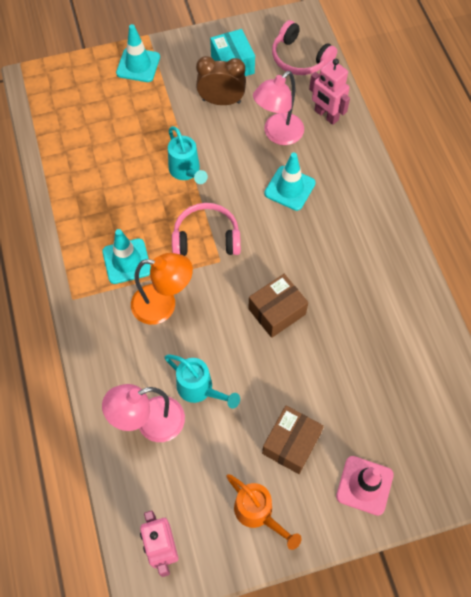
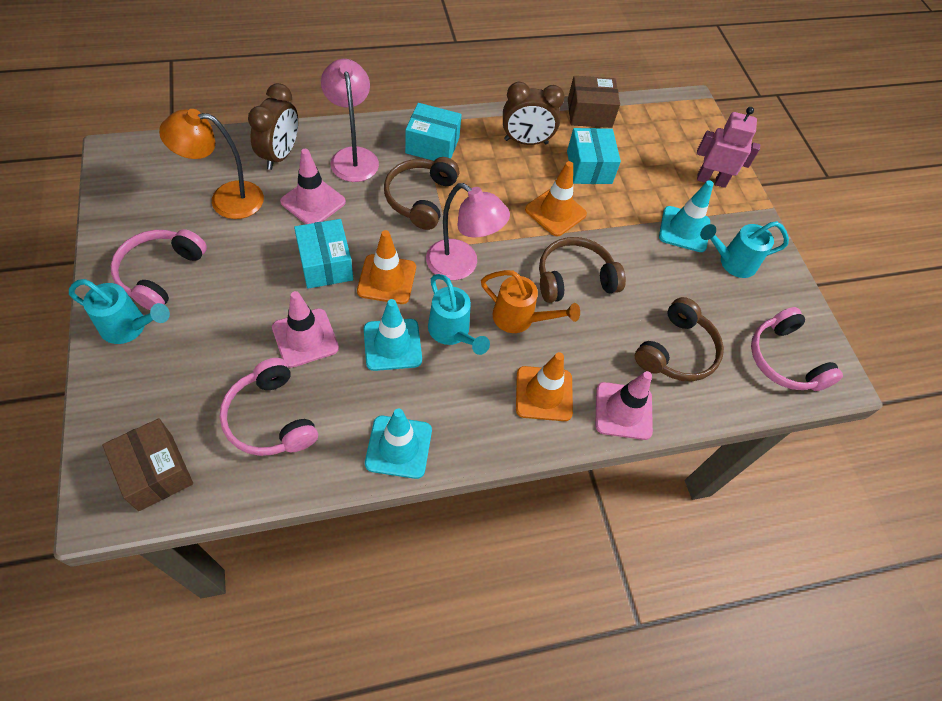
brown clock: [196,56,246,105] = 1 -> [248,83,298,170] [503,81,565,145] = 2
brown headphones: none = 0 -> [384,157,460,230] [539,237,626,303] [635,297,724,381] = 3
orange traffic cone: none = 0 -> [357,230,416,304] [516,352,573,421] [525,161,587,237] = 3
pink headphones: [172,203,241,256] [272,20,337,75] = 2 -> [111,229,207,310] [219,358,318,456] [751,307,843,391] = 3
pink robot: [140,510,179,577] [309,59,350,125] = 2 -> [697,107,760,188] = 1
pink traffic cone: [336,456,394,516] = 1 -> [272,291,339,368] [280,149,346,224] [595,371,653,440] = 3
turquoise box: [210,29,255,76] = 1 -> [294,219,353,289] [405,103,462,161] [567,128,621,184] = 3
turquoise watering can: [165,355,240,409] [168,126,208,184] = 2 -> [69,279,170,344] [428,274,490,355] [700,221,789,278] = 3

